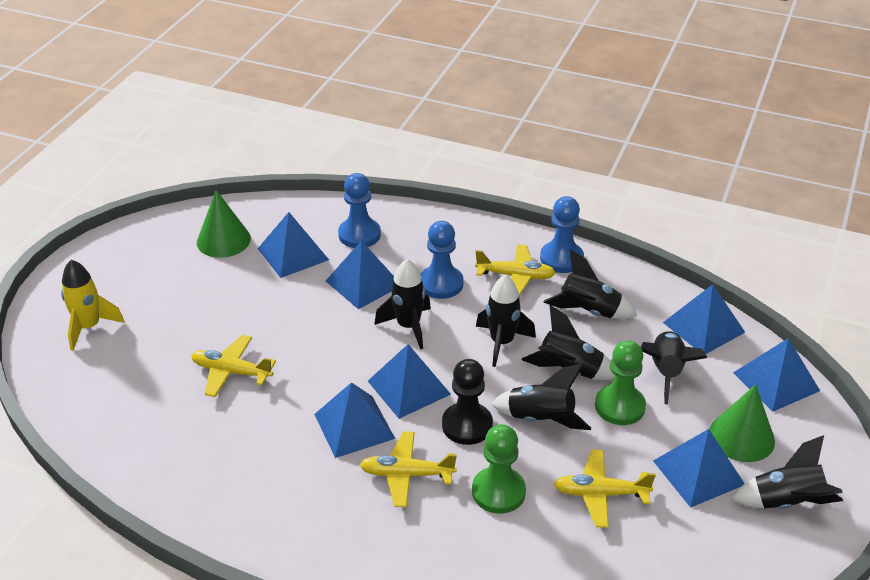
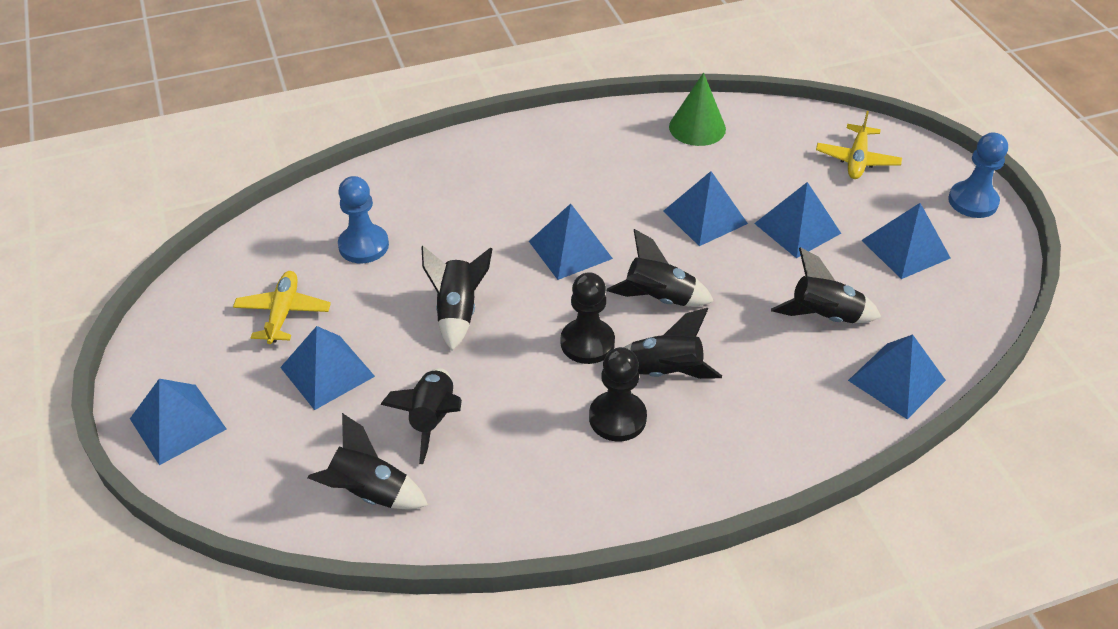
black pawn: [442,359,493,445] = 1 -> [561,272,615,364] [589,347,647,441] = 2
black rocket: [374,259,431,349] [476,275,536,367] [491,364,591,430] [522,305,615,380] [543,249,637,319] [641,331,707,405] [732,435,843,509] = 7 -> [308,413,428,509] [380,368,462,464] [422,246,492,351] [607,229,714,306] [623,308,722,379] [771,247,881,323] = 6
blue pawn: [338,173,381,248] [421,221,464,299] [540,196,584,273] = 3 -> [338,176,389,263] [948,132,1008,218] = 2
green cone: [197,190,251,258] [709,384,775,462] = 2 -> [669,73,726,146] = 1
green pawn: [472,424,526,514] [595,340,646,425] = 2 -> none = 0
yellow plane: [191,335,276,397] [360,431,457,507] [475,244,556,296] [554,449,656,528] = 4 -> [233,271,331,344] [816,111,902,179] = 2
yellow rocket: [61,260,125,351] = 1 -> none = 0

